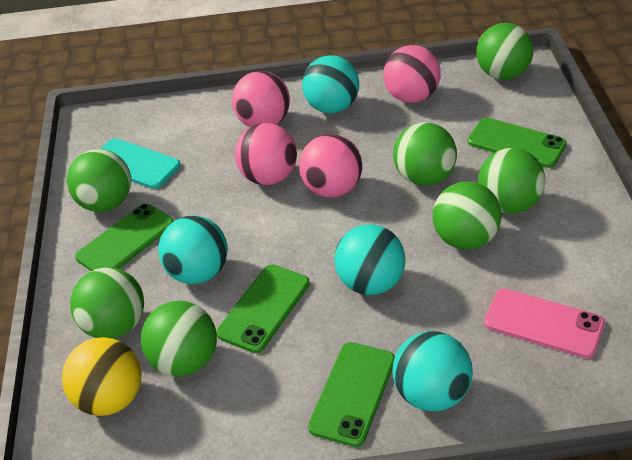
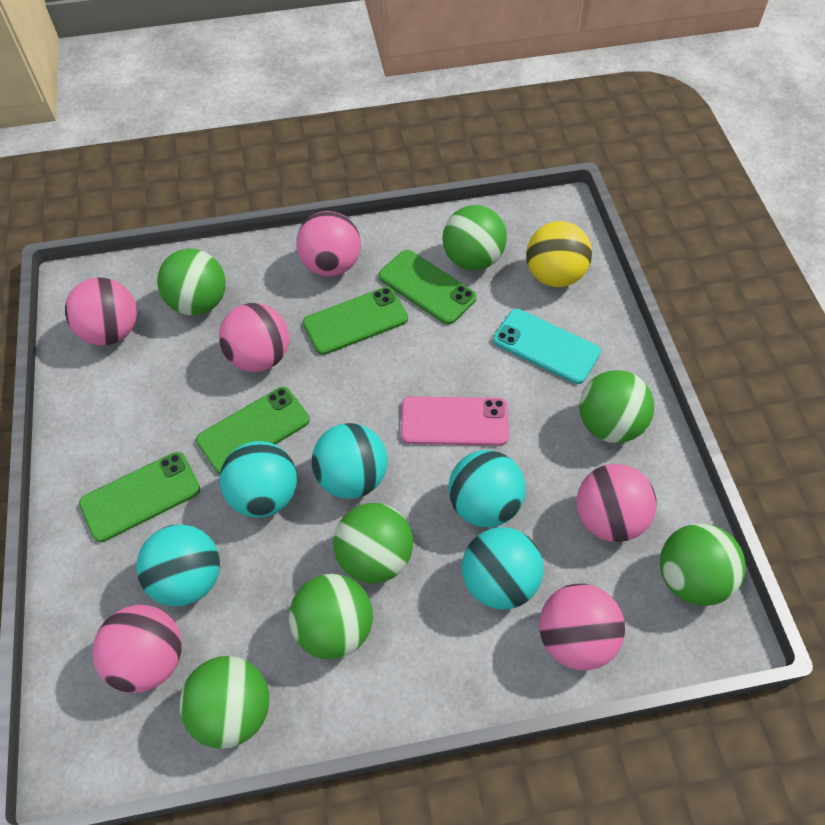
pink ball: [232,71,290,127] [235,123,297,185] [299,134,362,198] [383,45,441,103] = 4 -> [65,277,137,345] [92,605,182,693] [219,303,289,372] [296,211,361,277] [539,584,625,670] [576,464,657,542] = 6
turquoise ball: [158,215,228,284] [302,55,359,113] [334,224,405,295] [392,331,473,412] = 4 -> [136,524,220,606] [219,441,297,518] [312,423,387,499] [448,450,526,527] [462,527,543,610] = 5

